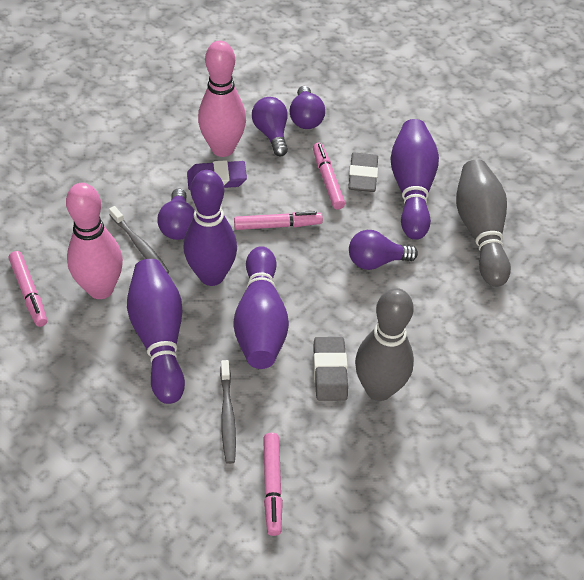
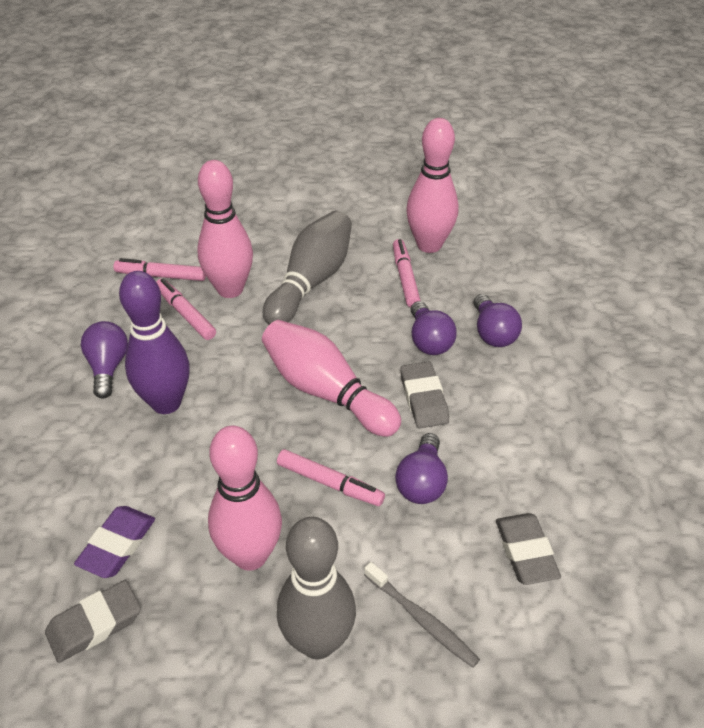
grey eraser: [314,337,348,401] [348,152,378,192] = 2 -> [45,580,141,663] [400,361,449,428] [496,513,561,585] = 3
grey toothbrush: [109,206,169,273] [220,360,236,464] = 2 -> [364,562,480,668] = 1
pink bowling pin: [66,183,123,299] [198,41,246,157] = 2 -> [197,160,253,298] [208,426,282,571] [262,320,401,437] [406,118,458,253] = 4
purple bowling pin: [127,259,185,404] [184,170,237,286] [233,246,289,369] [390,119,439,240] = 4 -> [119,271,190,414] = 1

